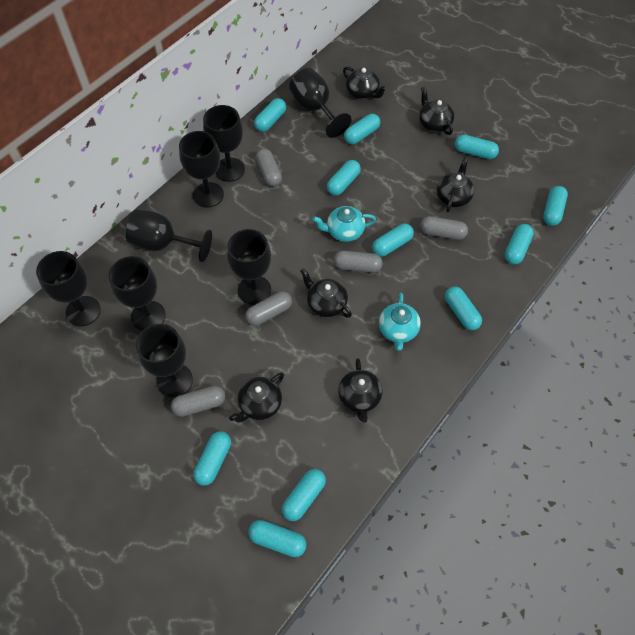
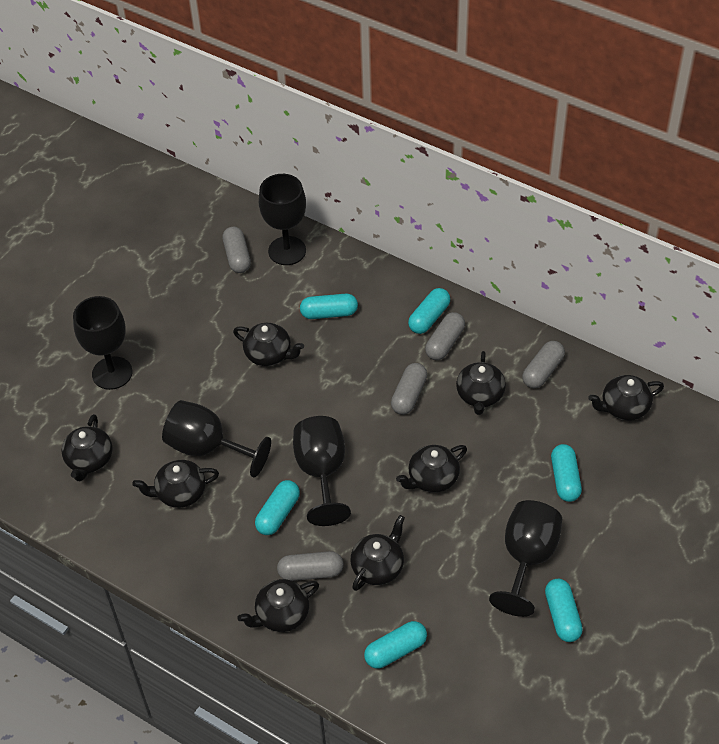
black goblet: [36,251,101,326] [109,256,166,331] [126,209,212,262] [136,324,193,397] [179,131,224,208] [203,105,245,182] [227,229,271,305] [289,68,351,138] = 8 -> [73,296,132,390] [162,400,271,477] [259,174,306,265] [293,416,351,526] [489,500,562,617] = 5
black teapot: [229,372,284,422] [300,268,352,318] [338,358,382,423] [343,67,387,99] [419,86,454,135] [437,157,474,212] = 6 -> [61,414,113,481] [132,460,219,508] [233,323,304,366] [237,579,319,632] [350,515,405,591] [396,445,467,493] [456,351,506,415] [588,375,664,421] = 8
turquoise capsule: [193,431,231,486] [248,520,306,557] [254,98,286,132] [282,469,326,521] [327,160,361,195] [344,114,380,144] [372,224,414,257] [445,286,482,330] [455,135,499,159] [505,224,534,265] [543,186,568,226] = 11 -> [255,480,300,535] [300,294,358,319] [364,621,427,669] [408,288,450,334] [545,579,583,642] [551,444,582,502] = 6
turquoise teapot: [312,206,376,242] [379,293,421,351] = 2 -> none = 0

